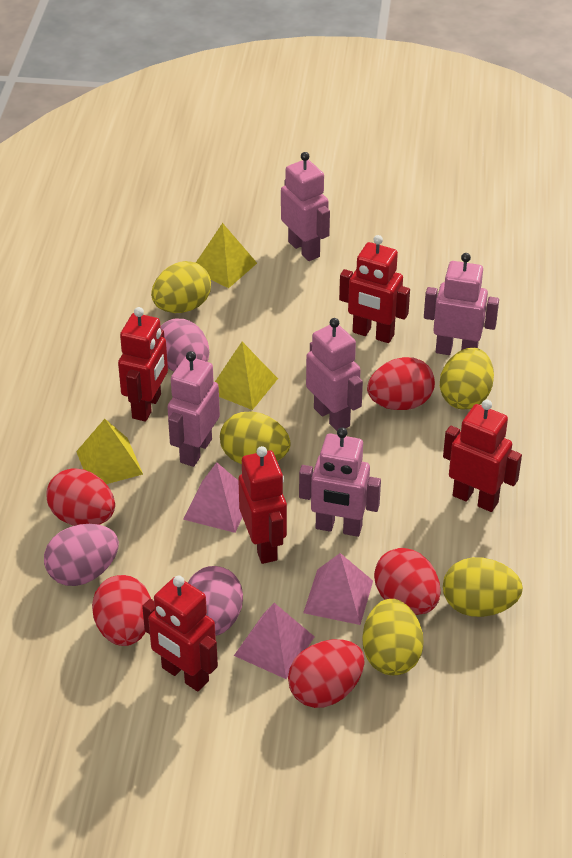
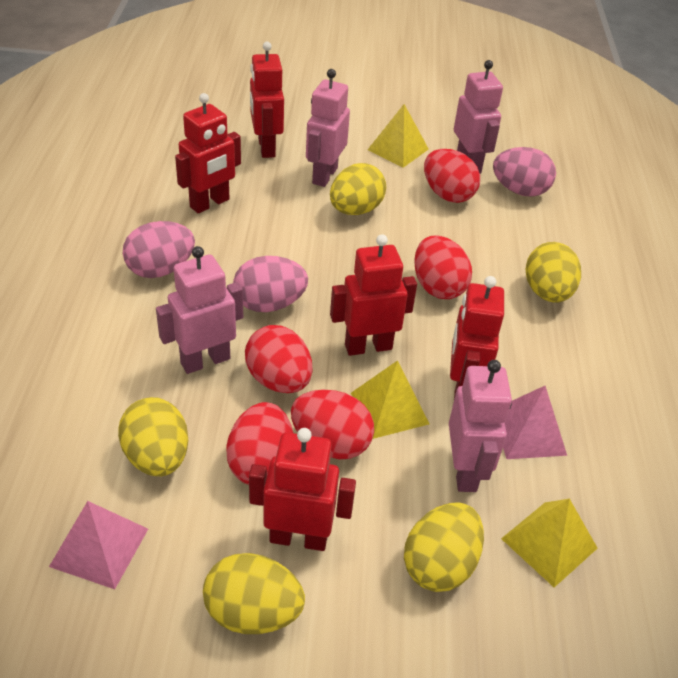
pink pyramid: [183,462,243,533] [234,603,315,679] [303,553,373,625] = 3 -> [49,501,148,589] [503,386,567,459] = 2
pink robot: [168,351,220,467] [281,152,330,261] [299,428,381,537] [306,318,363,431] [424,253,499,355] = 5 -> [156,246,243,374] [306,69,350,187] [449,360,512,492] [454,60,503,174] = 4

